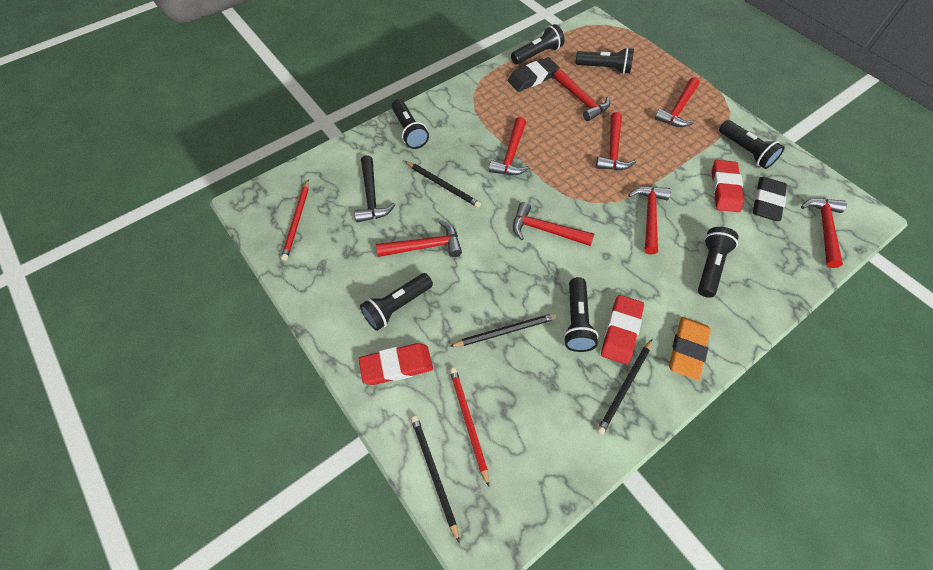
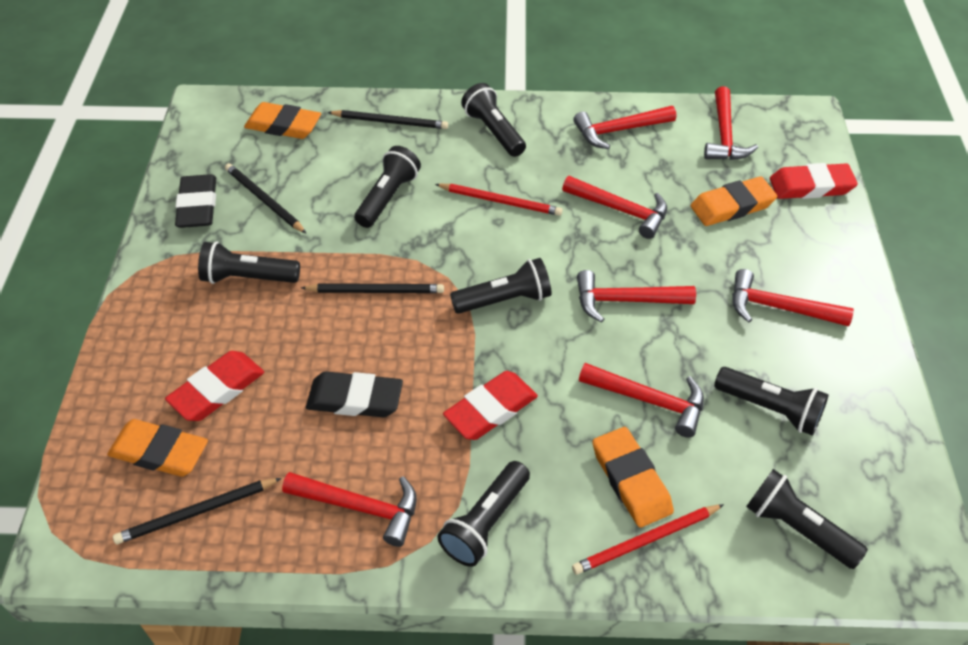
black hammer: [354,155,396,223] = 1 -> none = 0
orange eraser: [669,317,711,381] = 1 -> [107,419,208,477] [244,102,321,139] [592,427,674,528] [691,176,777,226] = 4
red hammer: [376,220,462,257] [489,117,530,175] [513,202,594,246] [554,69,610,121] [596,112,636,170] [628,186,671,255] [654,77,699,127] [801,198,847,268] = 8 -> [282,472,417,547] [562,176,667,239] [573,106,676,149] [577,270,696,323] [579,363,704,438] [704,86,758,160] [732,269,854,327] = 7

